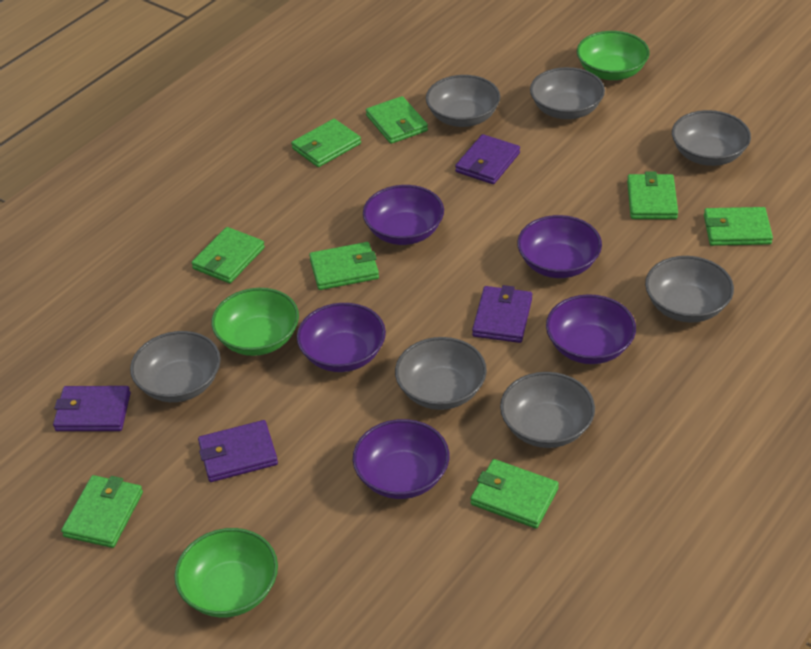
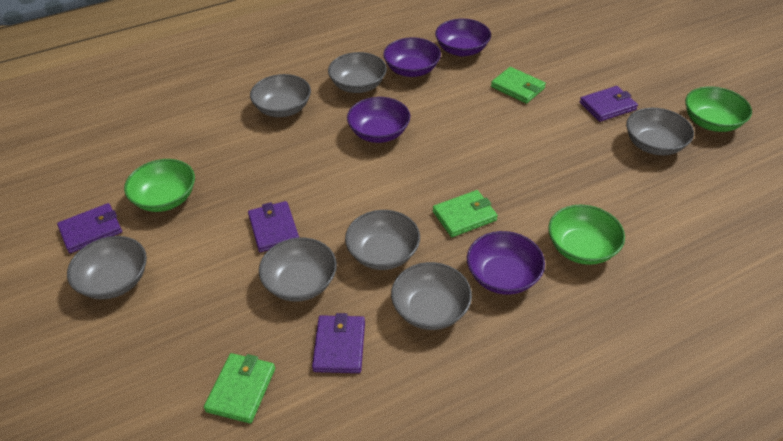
green wallet: [61,475,143,548] [192,227,265,283] [291,119,361,167] [309,242,379,290] [366,96,428,144] [470,459,559,529] [627,172,678,219] [704,207,773,246] = 8 -> [204,353,275,423] [433,190,498,237] [491,67,546,104] = 3
purple bowl: [297,303,386,372] [353,419,449,499] [363,185,444,245] [517,215,602,278] [546,294,636,364] = 5 -> [347,97,410,143] [383,37,441,77] [435,19,491,56] [467,231,545,295] = 4

